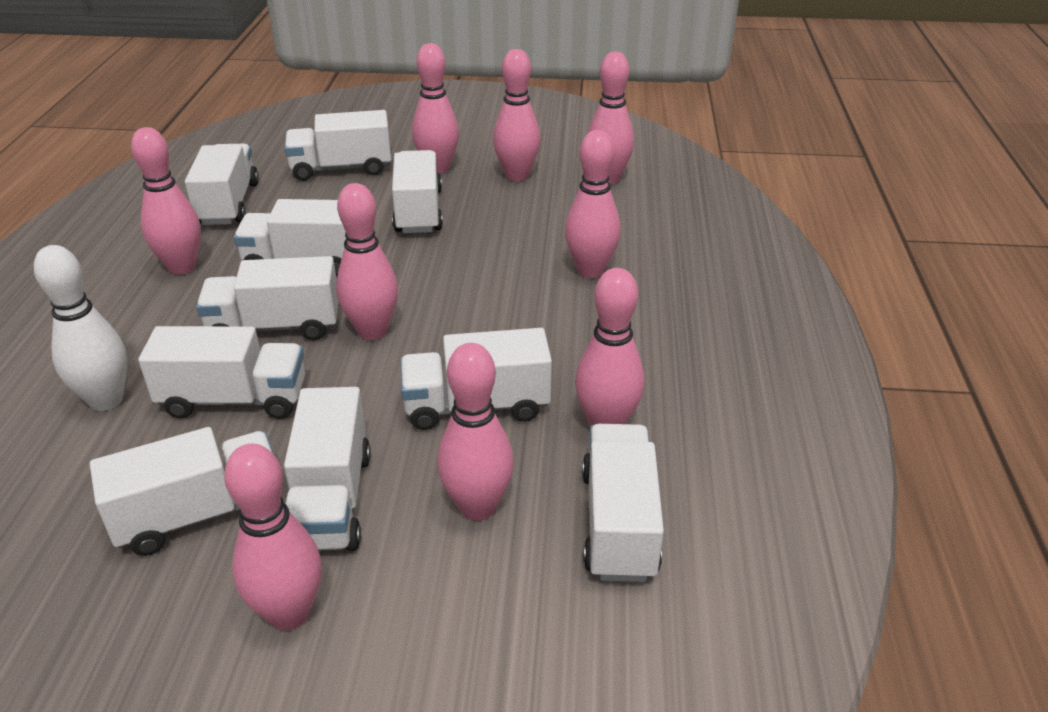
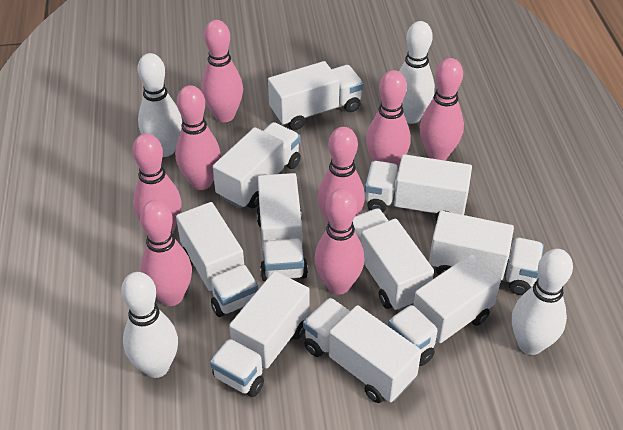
pink bowling pin: [131,127,201,275] [224,444,322,631] [336,183,398,340] [412,43,459,174] [437,343,514,521] [493,49,541,181] [565,130,621,278] [575,268,644,427] [587,52,634,184] = 9 -> [132,134,182,234] [140,200,192,306] [175,85,221,190] [201,20,243,122] [314,188,365,295] [318,127,365,222] [366,70,411,167] [420,58,464,160] = 8
white bowling pin: [34,245,127,411] = 1 -> [121,272,178,378] [138,53,182,157] [399,21,435,124] [512,249,573,355] = 4

